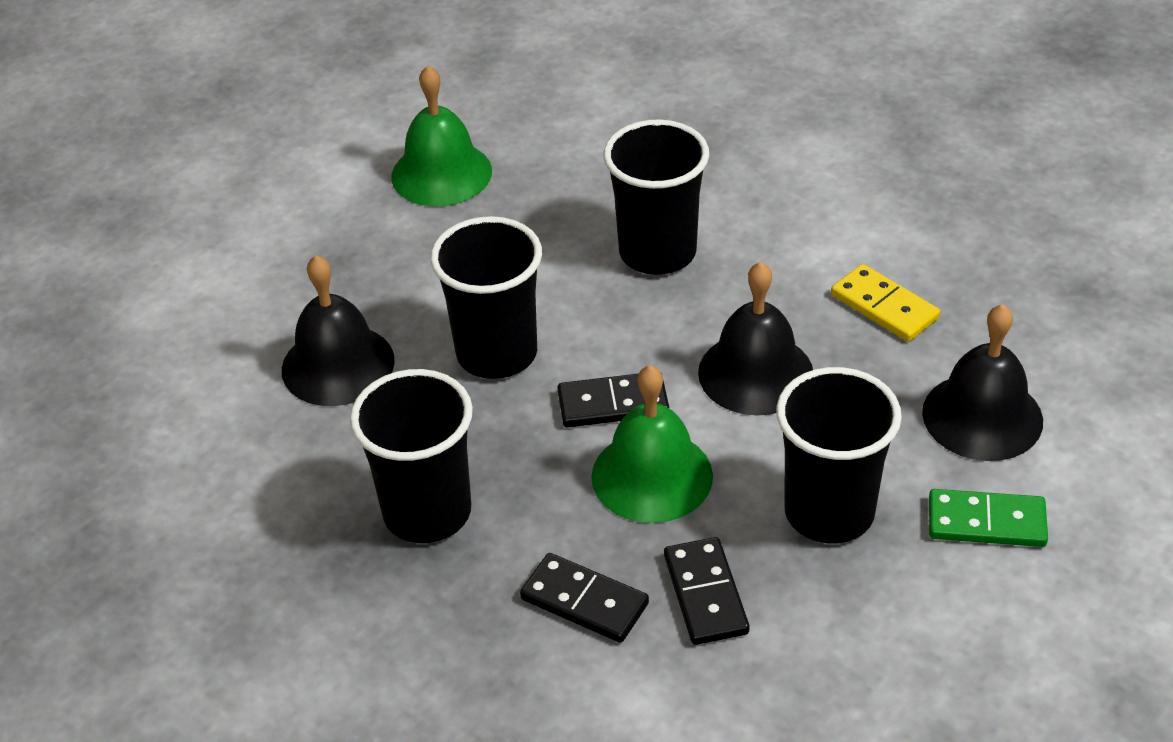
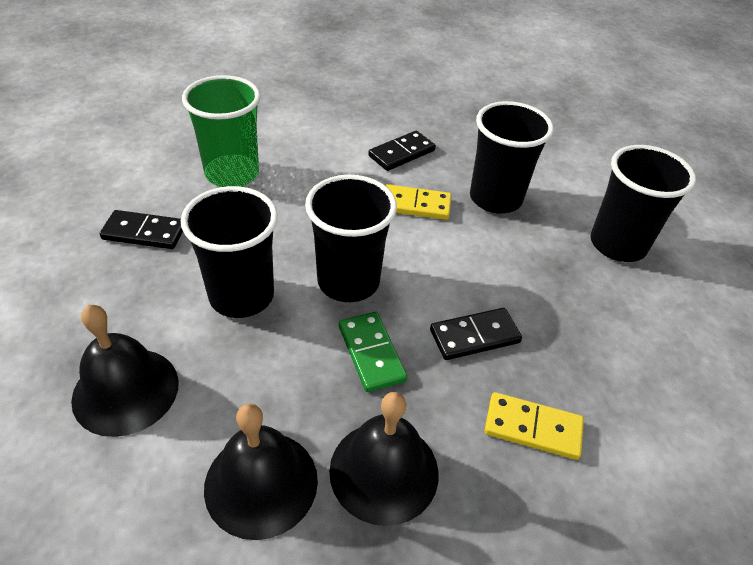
green bell: [391,65,492,207] [591,365,713,523] = 2 -> none = 0
green cup: none = 0 -> [182,75,261,187] = 1
yellow domino: [831,264,940,342] = 1 -> [385,184,452,220] [485,392,584,460] = 2

